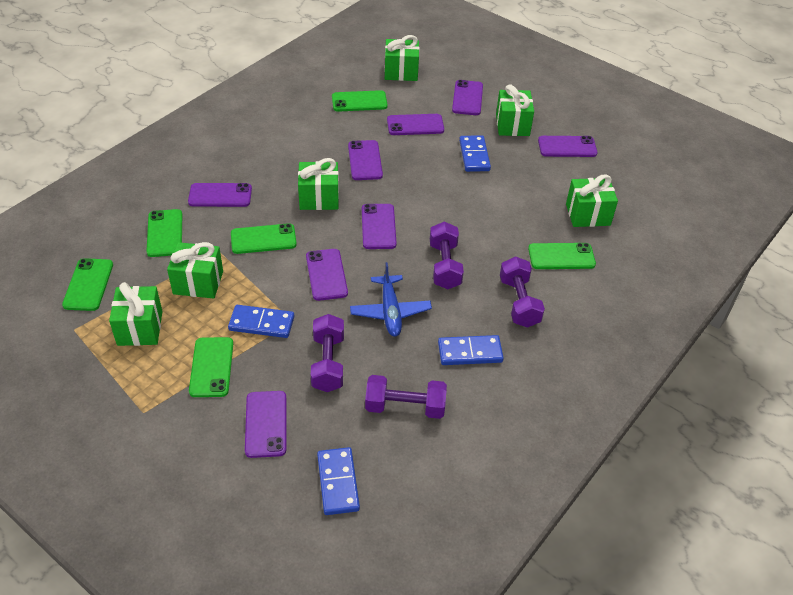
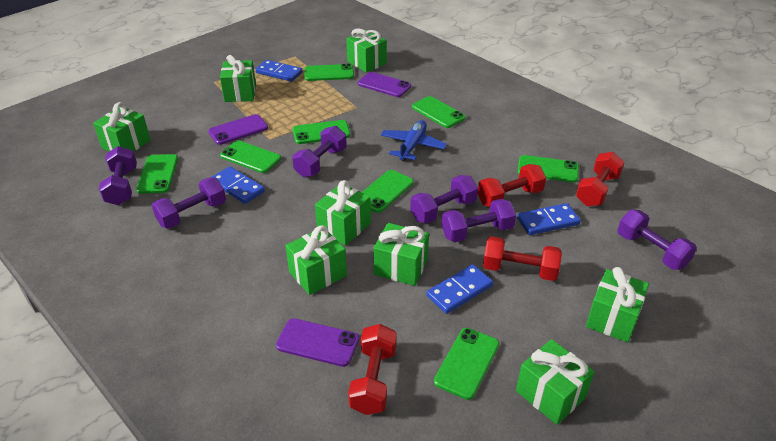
green gift: [109,282,163,346] [167,242,223,299] [298,158,339,210] [384,35,420,81] [496,85,534,136] [566,174,618,227] = 6 -> [93,102,150,152] [220,55,256,102] [285,225,347,295] [315,180,371,246] [346,28,387,73] [373,223,429,286] [516,339,595,425] [586,267,649,342] = 8
green phone: [62,258,113,311] [146,209,182,257] [189,337,233,397] [231,223,297,254] [332,90,388,112] [528,243,596,269] = 6 -> [136,154,178,194] [220,140,281,173] [293,120,350,144] [305,64,354,81] [362,170,414,213] [412,96,466,128] [434,328,499,400] [517,155,579,182] = 8
purple dumbbell: [311,314,344,392] [365,375,447,419] [430,221,464,289] [500,256,545,328] = 4 -> [99,146,137,205] [152,178,226,229] [292,126,347,177] [410,175,478,223] [442,199,516,242] [617,210,697,270] = 6
purple phone: [188,183,252,207] [245,391,286,458] [306,249,348,301] [348,140,383,180] [362,204,397,249] [387,114,444,135] [452,80,483,115] [538,136,598,157] = 8 -> [208,114,268,145] [276,318,359,367] [358,72,411,97] = 3
red dumbbell: none = 0 -> [348,324,397,415] [478,164,546,207] [483,236,562,281] [576,152,624,206] = 4

